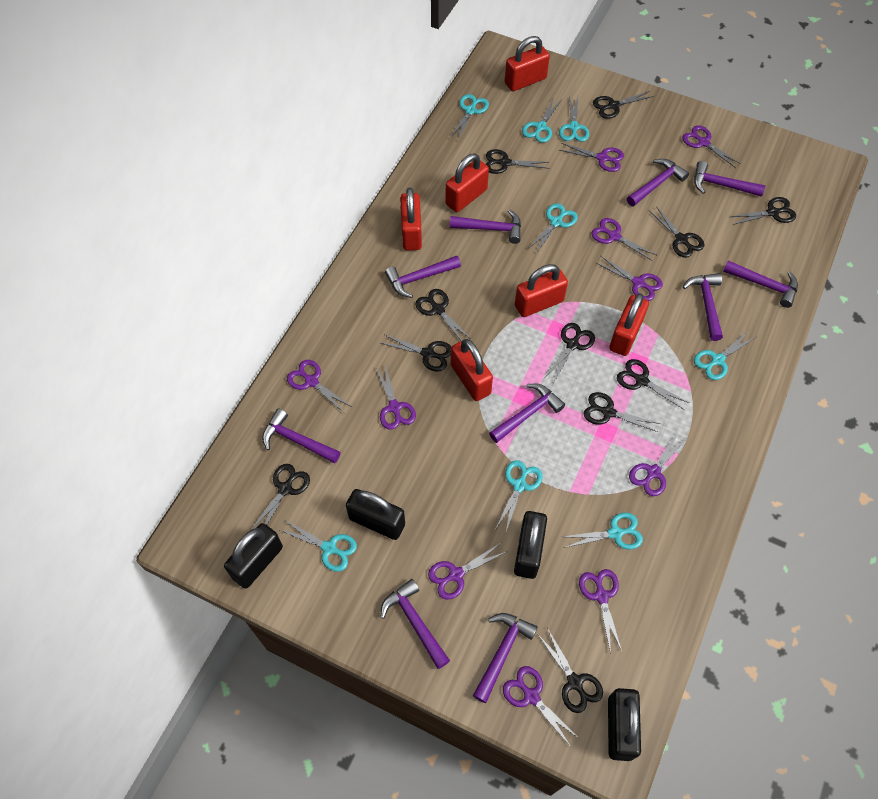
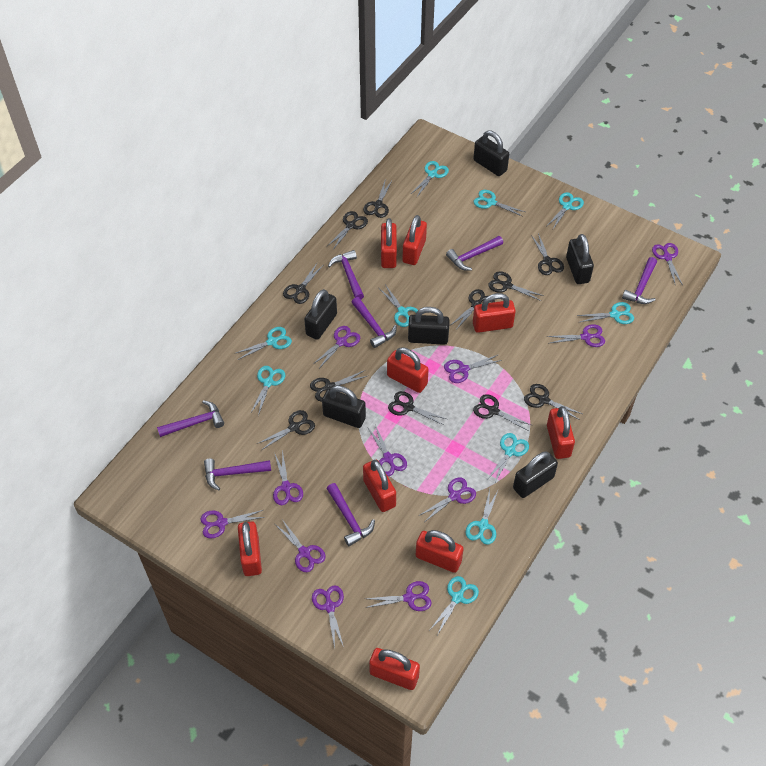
black padlock: [224,523,283,588] [346,489,405,540] [514,511,547,579] [608,688,641,761] = 4 -> [304,289,337,340] [322,386,366,428] [408,307,450,345] [473,131,509,176] [513,451,558,498] [566,234,594,284] = 6
purple hammer: [262,409,341,463] [380,579,450,669] [385,256,461,298] [450,209,521,244] [473,613,538,703] [489,384,565,443] [627,159,689,206] [683,273,723,341] [694,161,765,197] [723,261,798,308] = 10 -> [157,400,224,437] [204,459,271,491] [327,483,375,546] [328,250,364,299] [351,297,397,348] [446,236,503,271] [622,257,657,304] = 7
purple scissors: [287,360,352,413] [376,365,416,430] [428,544,506,600] [503,666,580,747] [559,143,624,172] [579,569,622,654] [591,218,656,261] [596,256,663,301] [629,433,688,496] [682,125,741,168] = 10 -> [201,510,265,538] [273,450,303,505] [275,519,326,572] [312,585,344,649] [313,326,360,367] [366,581,432,611] [367,425,407,476] [420,477,476,521] [444,354,502,383] [547,324,605,347] [652,243,683,286] = 11
red padlock: [400,188,422,250] [445,153,489,212] [451,339,493,401] [505,36,550,91] [515,264,568,317] [609,293,649,356] = 6 -> [238,521,262,576] [363,460,396,512] [369,648,420,690] [381,218,397,268] [387,347,429,393] [403,215,427,265] [416,530,464,573] [473,293,516,333] [547,406,575,459] = 9
turquoise scissors: [278,520,357,572] [450,94,489,141] [496,460,543,532] [522,98,562,143] [529,203,578,254] [559,96,589,142] [562,513,643,549] [694,331,756,380] = 8 -> [234,327,292,360] [250,366,285,416] [380,286,418,327] [411,161,449,197] [431,576,479,635] [465,489,498,545] [474,190,525,216] [488,433,529,484] [547,192,584,229] [577,302,634,324] = 10

